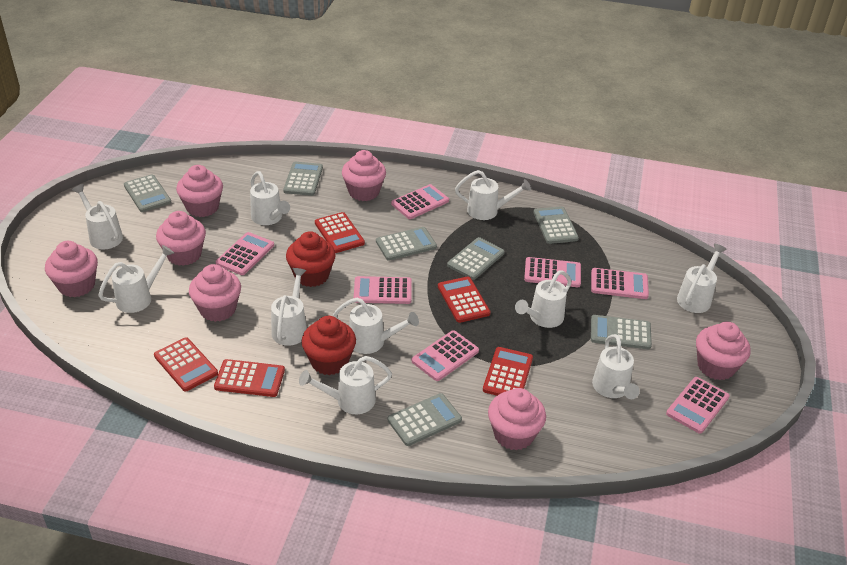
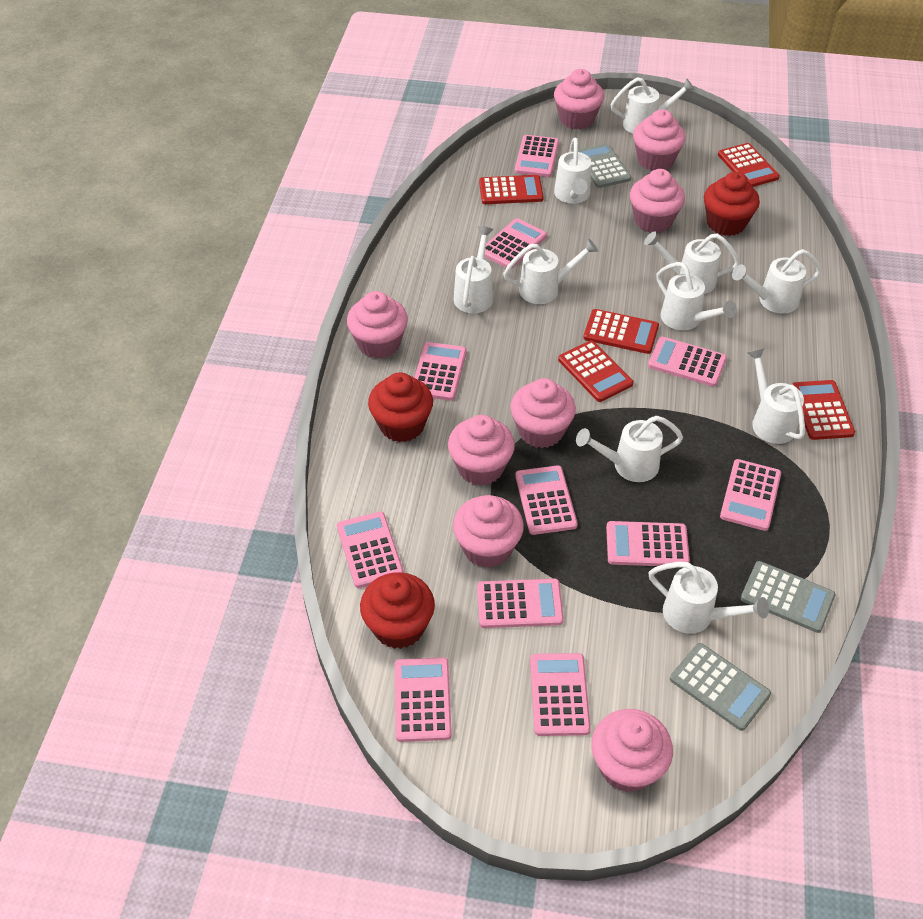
grey calculator: [124,174,171,212] [283,162,323,196] [376,227,437,261] [387,393,462,446] [447,237,505,280] [533,206,579,244] [591,315,652,349] = 7 -> [578,143,631,188] [670,643,771,731] [741,561,836,633] = 3
pink calculator: [216,232,274,275] [354,276,412,304] [391,184,449,219] [412,330,479,381] [524,257,581,287] [591,268,649,299] [666,377,730,434] = 7 -> [337,512,404,588] [395,657,452,742] [414,342,467,401] [477,579,564,628] [485,218,547,269] [515,135,559,177] [515,465,578,535] [530,653,591,736] [606,521,690,566] [648,337,727,387] [720,459,781,531] = 11
pink cupcake: [45,241,98,297] [156,211,206,266] [176,165,223,217] [189,264,241,322] [342,150,386,201] [488,388,546,451] [696,322,751,380] = 7 -> [347,291,408,359] [448,415,515,486] [453,495,524,568] [510,378,576,448] [554,69,604,129] [591,709,673,792] [630,169,685,233] [633,109,686,171] = 8
red cupcake: [286,231,336,287] [301,316,356,375] = 2 -> [360,572,435,649] [368,372,433,442] [704,172,760,236] = 3

